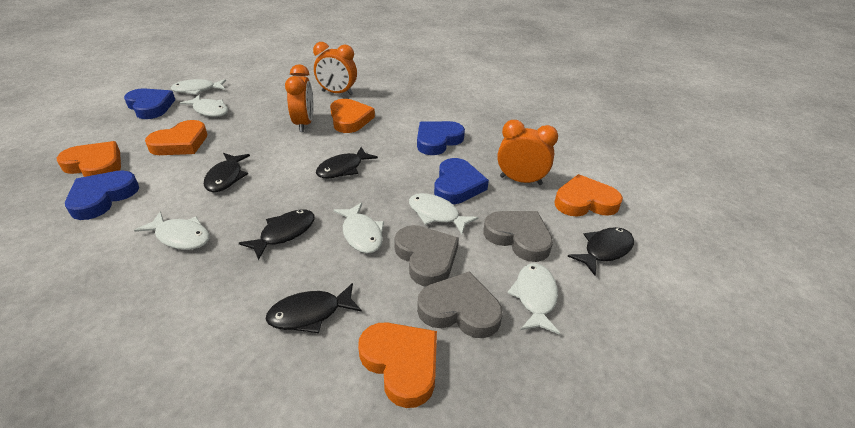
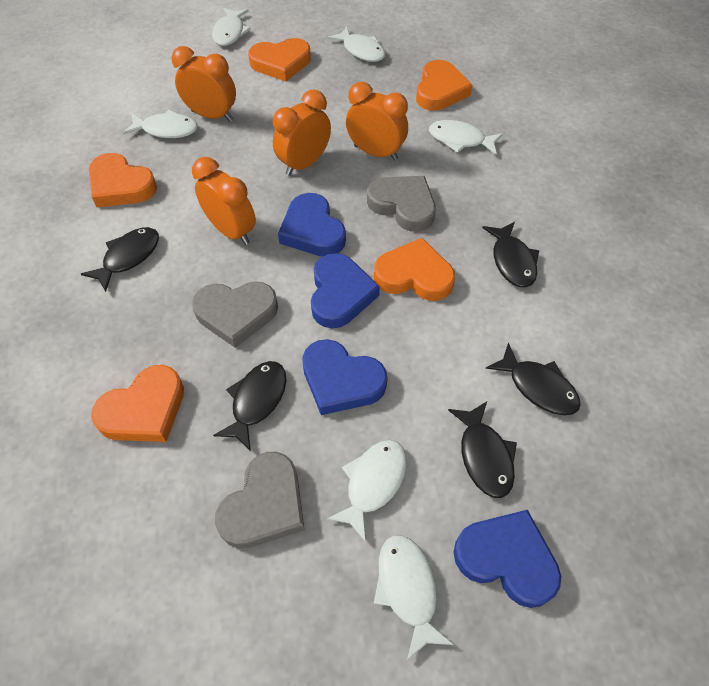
orange clock: [285,64,314,132] [313,42,357,95] [497,120,558,185] = 3 -> [171,46,236,121] [192,157,256,245] [273,89,331,176] [346,82,408,161] = 4

